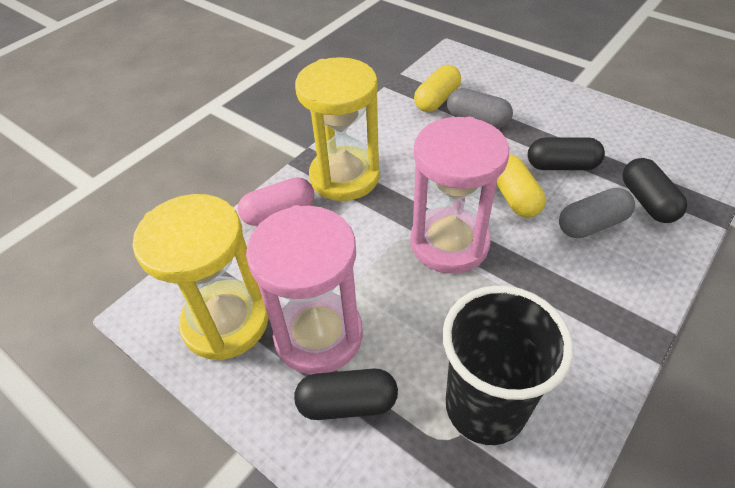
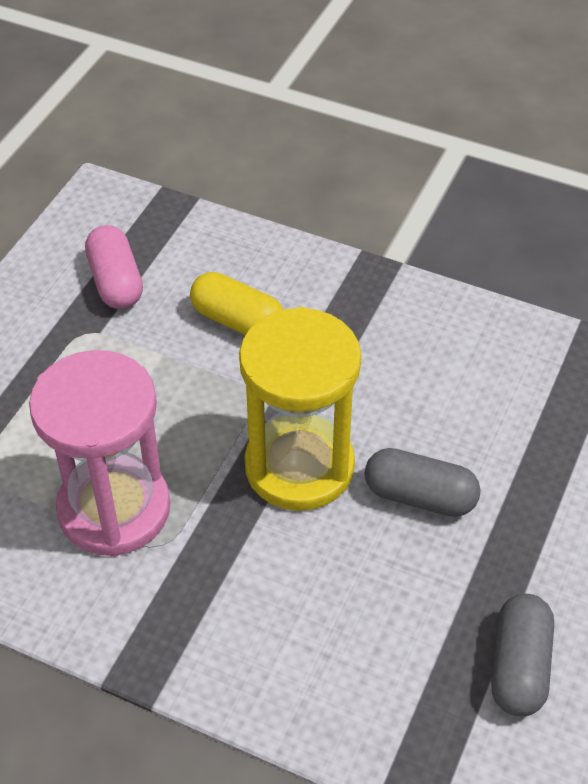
black capsule: [294,369,398,420] [528,137,605,170] [623,158,687,223] = 3 -> none = 0
black cup: [442,286,574,445] = 1 -> none = 0
pink hourglass: [246,205,363,375] [410,117,509,274] = 2 -> [29,350,170,557] = 1
yellow capsule: [414,65,461,112] [496,154,546,218] = 2 -> [190,272,284,335] = 1
yellow hourglass: [132,194,269,361] [295,57,380,201] = 2 -> [239,307,362,511] = 1

